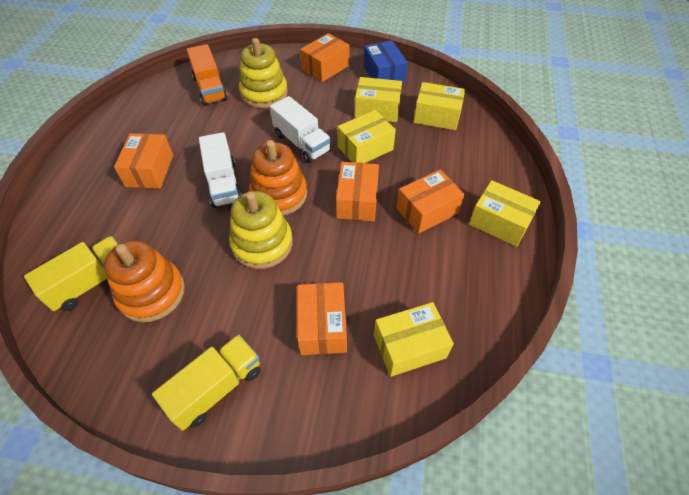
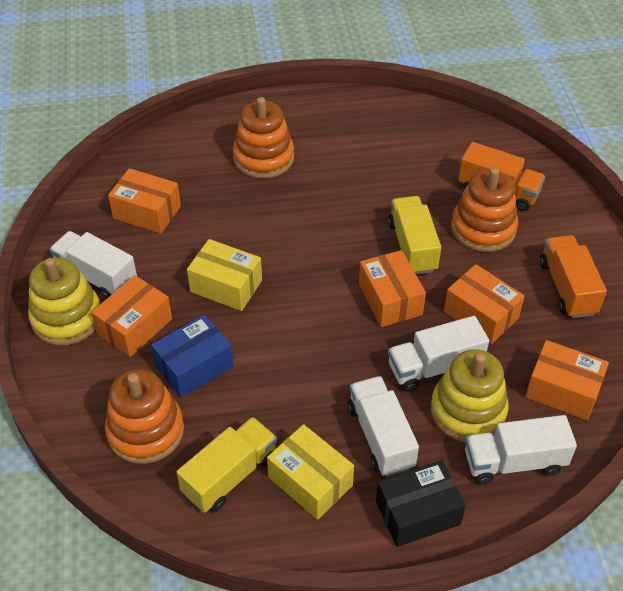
black box: none = 0 -> [376,460,466,547] = 1
orange stacking toy: [104,240,185,322] [249,140,307,215] = 2 -> [105,369,184,464] [233,97,294,179] [451,167,518,252] = 3
orange truck: [187,44,228,106] = 1 -> [458,142,545,211] [540,235,607,318] = 2
white truck: [199,132,242,208] [270,96,331,163] = 2 -> [49,231,137,299] [348,376,419,477] [388,316,489,391] [465,415,577,484] = 4
yellow box: [337,110,396,163] [355,77,402,122] [374,302,454,377] [414,82,465,130] [469,180,541,247] = 5 -> [187,239,262,311] [267,424,354,520] = 2

